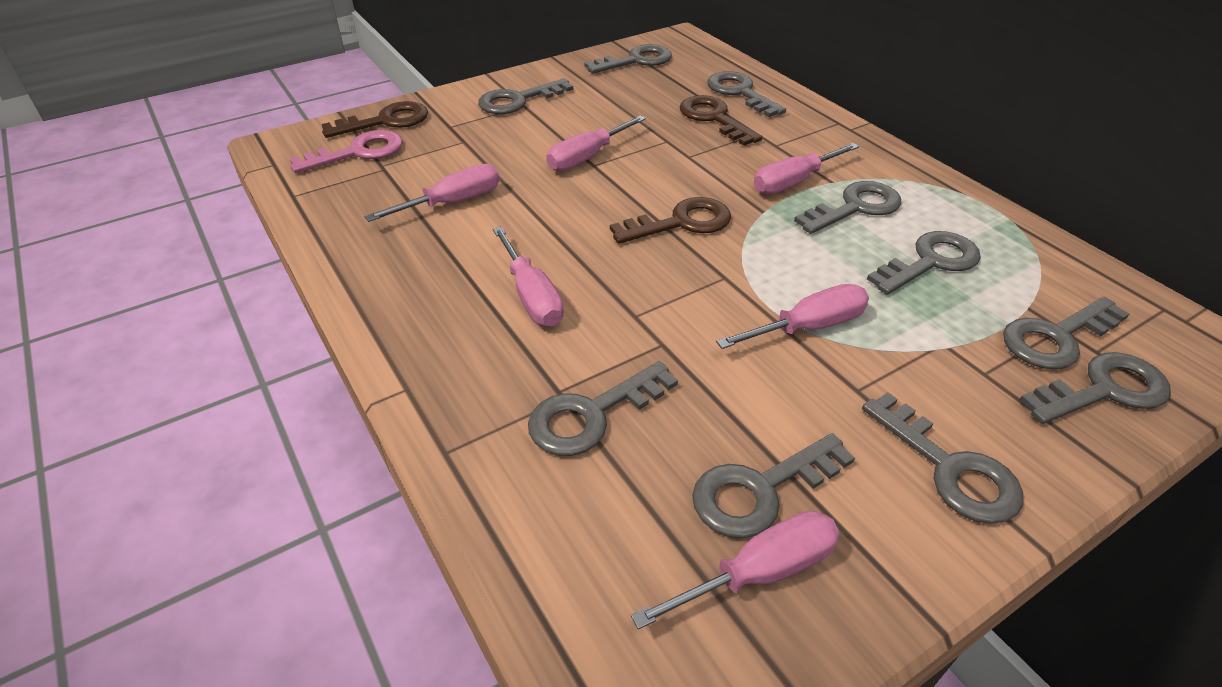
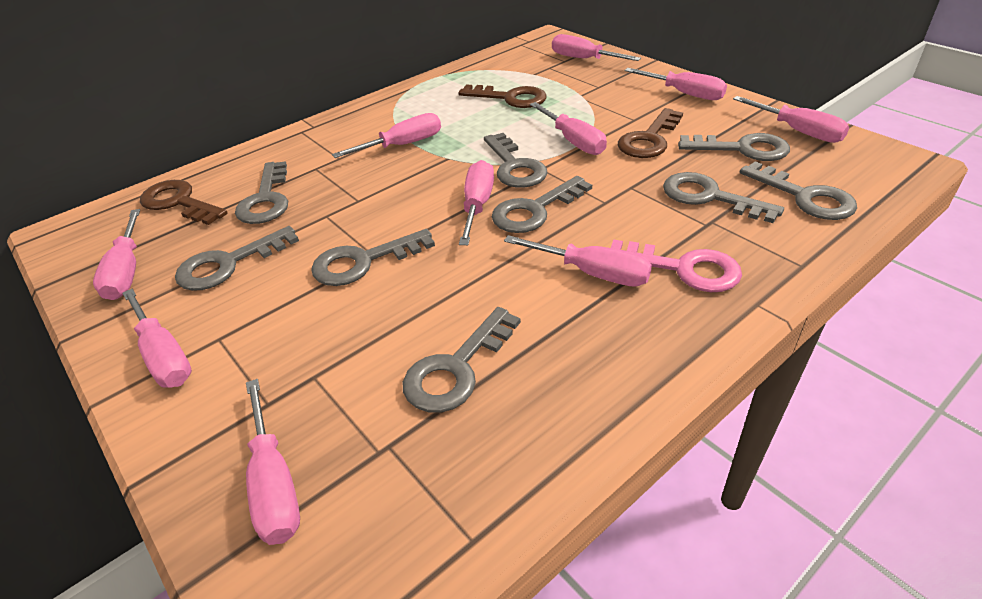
grey key: [478,78,573,114] [528,361,678,456] [584,44,672,74] [692,433,855,538] [707,71,786,117] [794,181,901,234] [862,392,1023,524] [867,231,981,295] [1003,297,1129,369] [1020,352,1171,424] = 10 -> [175,226,299,291] [235,161,288,224] [311,229,435,286] [403,307,521,413] [484,133,548,188] [492,176,592,233] [663,172,784,223] [678,133,790,161] [740,161,857,220] = 9
pink screwdriver: [365,164,499,222] [493,226,564,326] [547,115,646,171] [631,511,840,629] [716,284,869,349] [754,143,859,194] = 6 -> [93,209,140,300] [122,289,192,387] [246,379,300,545] [332,113,441,158] [459,160,494,245] [504,235,652,287] [530,102,607,155] [552,34,641,61] [625,68,727,100] [733,96,849,143] = 10

